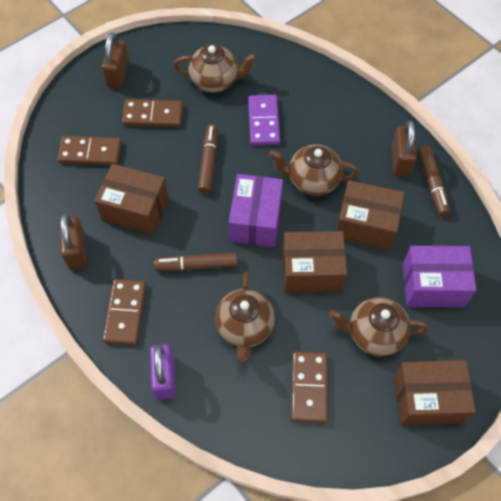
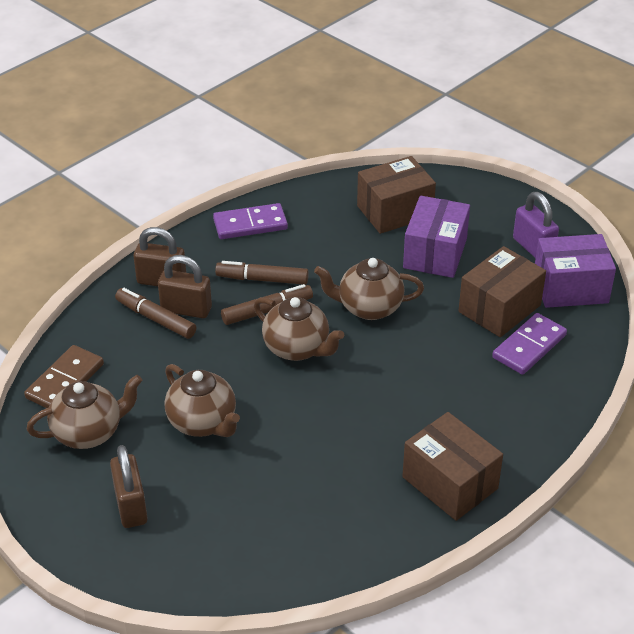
brown box: [95,164,169,235] [283,231,347,293] [337,180,405,251] [394,360,476,426] = 4 -> [357,156,436,234] [402,412,503,521] [458,246,546,337] = 3
brown domino: [57,136,121,165] [103,279,146,345] [122,99,183,127] [291,351,328,423] = 4 -> [24,345,104,408] = 1
purple domino: [248,95,280,146] = 1 -> [213,203,288,239] [492,313,567,375] = 2

